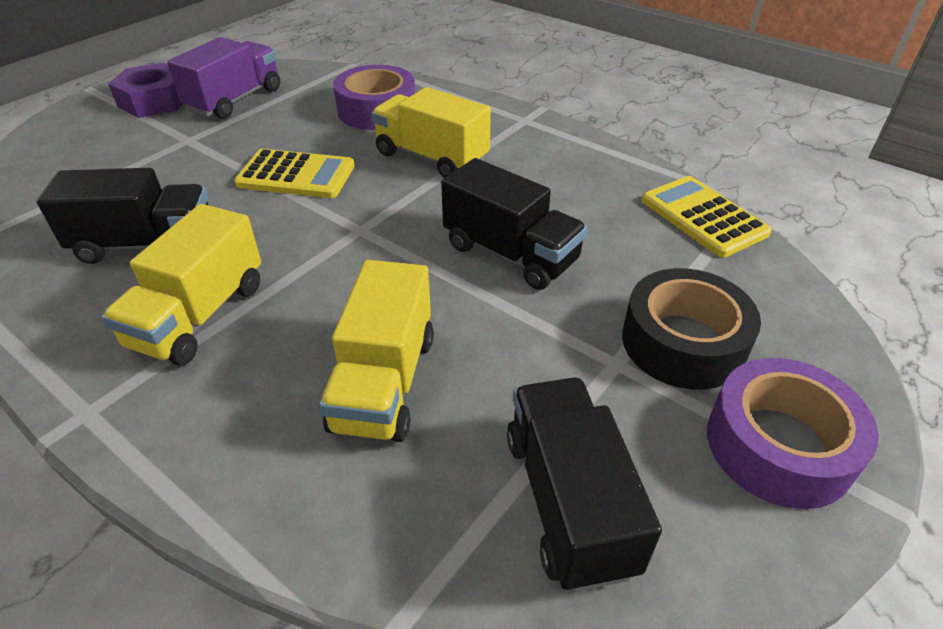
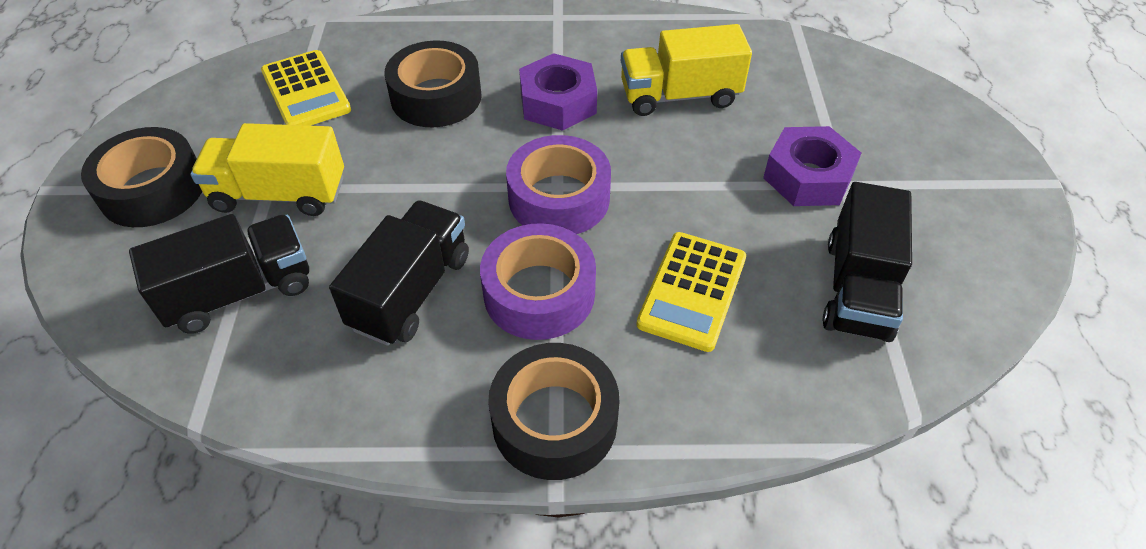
black tape: [622,268,761,390] = 1 -> [81,127,202,227] [385,40,482,127] [488,343,619,480] = 3
purple nut: [108,63,183,118] = 1 -> [519,53,597,131] [763,126,861,206] = 2
purple truck: [167,37,280,119] = 1 -> none = 0
yellow truck: [101,204,261,366] [319,260,434,442] [371,87,491,178] = 3 -> [190,123,344,216] [621,24,752,116] = 2

